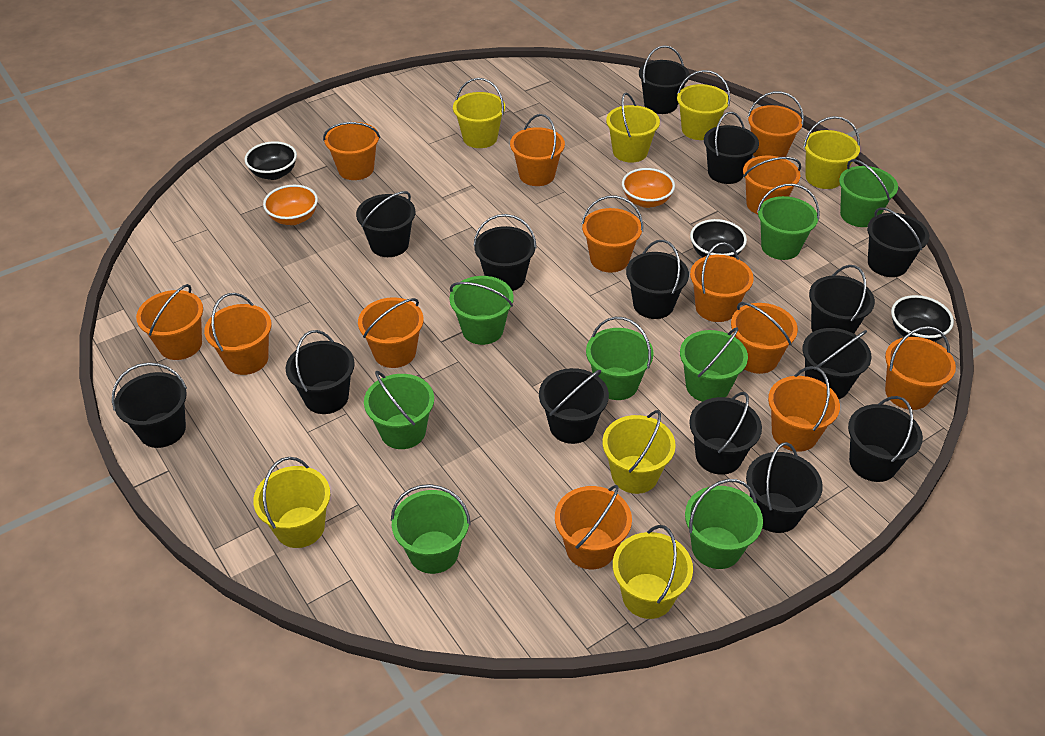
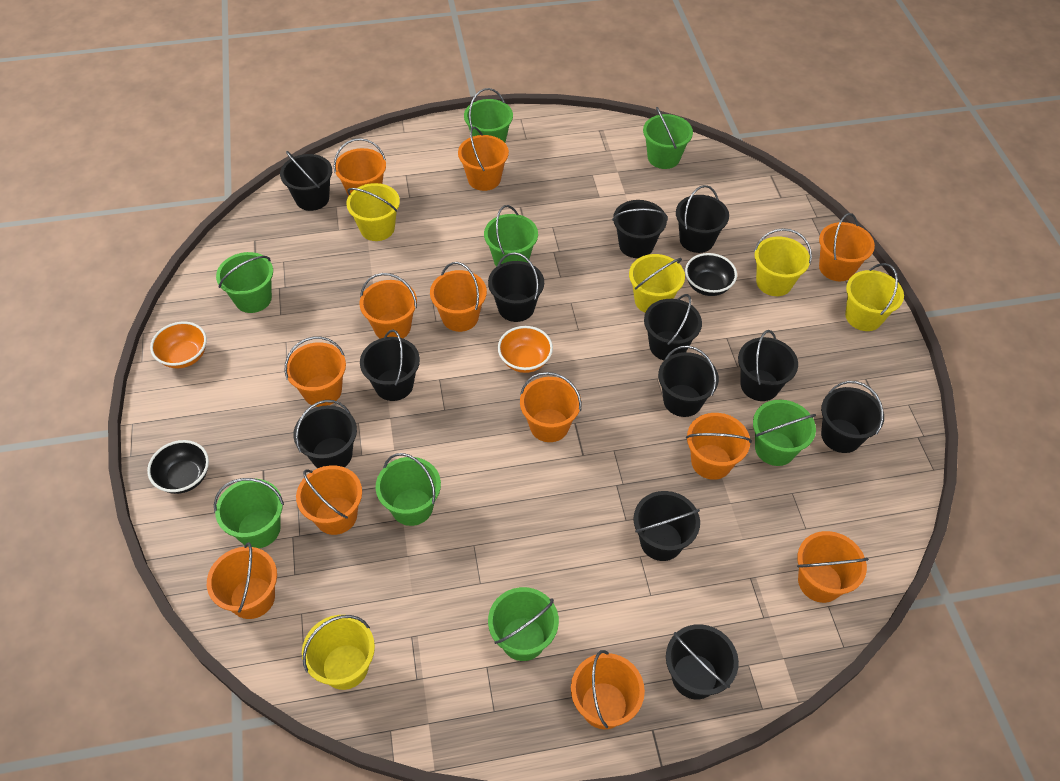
black bowl: [245,141,297,180] [690,219,747,258] [891,295,954,342] = 3 -> [147,440,209,494] [685,253,737,296] = 2
black bucket: [112,362,187,448] [286,330,355,414] [356,191,415,257] [474,214,537,291] [539,368,609,444] [626,240,689,319] [639,45,690,114] [689,392,762,475] [704,112,759,184] [746,442,823,533] [803,328,872,399] [809,265,875,334] [848,396,923,482] [867,207,929,277] = 14 -> [280,151,332,211] [293,400,357,468] [360,329,420,401] [488,252,544,322] [612,200,668,258] [633,491,700,561] [644,294,702,360] [658,346,719,417] [666,624,739,700] [676,185,729,253] [738,330,798,401] [821,381,884,453] = 12
orange bucket: [136,284,203,360] [204,293,272,375] [323,122,380,180] [358,297,424,368] [510,114,565,186] [555,485,632,569] [581,195,643,273] [690,242,754,322] [731,302,798,374] [743,155,801,214] [748,91,804,157] [768,366,840,452] [885,326,956,410] = 13 -> [207,542,277,619] [285,337,346,407] [296,465,362,535] [334,138,386,196] [359,273,417,339] [430,262,487,332] [458,126,509,191] [520,372,582,442] [571,650,645,729] [686,413,752,480] [797,531,869,603] [819,213,875,281] = 12
yellow bucket: [253,457,330,548] [453,78,505,148] [602,410,676,494] [606,93,660,163] [613,525,693,619] [677,70,730,140] [803,116,860,189] = 7 -> [302,615,375,690] [346,183,400,241] [629,254,685,313] [754,228,812,296] [845,263,904,331] = 5

